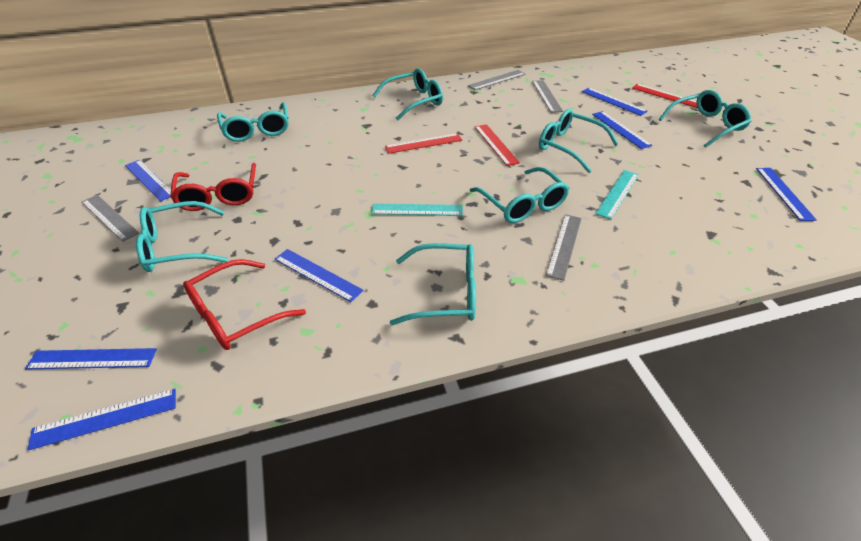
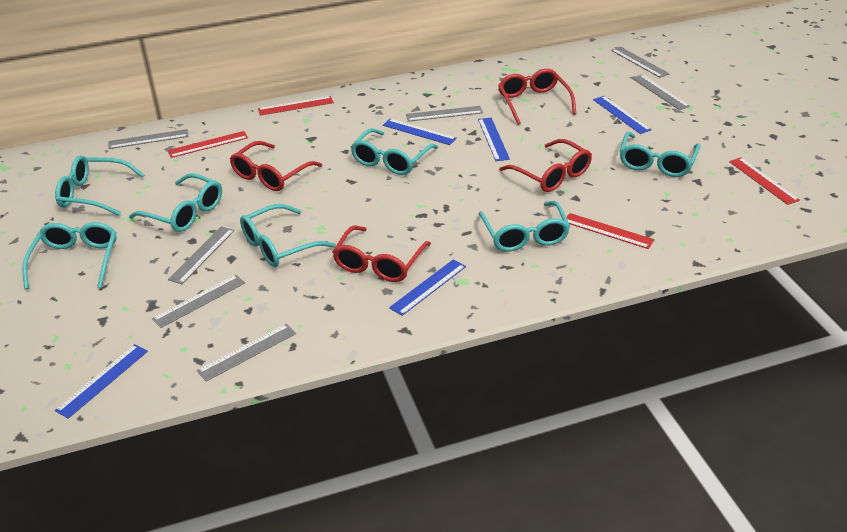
blue ruler: [25,348,157,369] [27,389,176,451] [125,160,171,202] [275,249,363,302] [582,88,648,116] [592,111,652,149] [756,168,817,221] = 7 -> [55,344,148,419] [383,119,457,145] [389,259,466,316] [478,118,510,161] [593,96,652,134] = 5
grey ruler: [82,195,139,242] [468,70,525,90] [532,80,563,113] [546,214,582,281] = 4 -> [109,129,189,149] [152,275,245,328] [168,226,235,284] [197,324,296,382] [406,106,483,122] [611,47,670,78] [632,75,690,110] = 7
red glasses: [170,163,256,211] [183,259,306,350] = 2 -> [230,141,322,191] [332,225,431,282] [498,69,576,125] [499,139,592,192] = 4
red ruler: [385,133,462,154] [475,124,520,166] [632,84,698,108] = 3 -> [168,131,248,158] [258,96,334,116] [566,213,654,249] [729,157,800,205] = 4
turquoise ruler: [371,203,463,216] [595,170,639,220] = 2 -> none = 0

